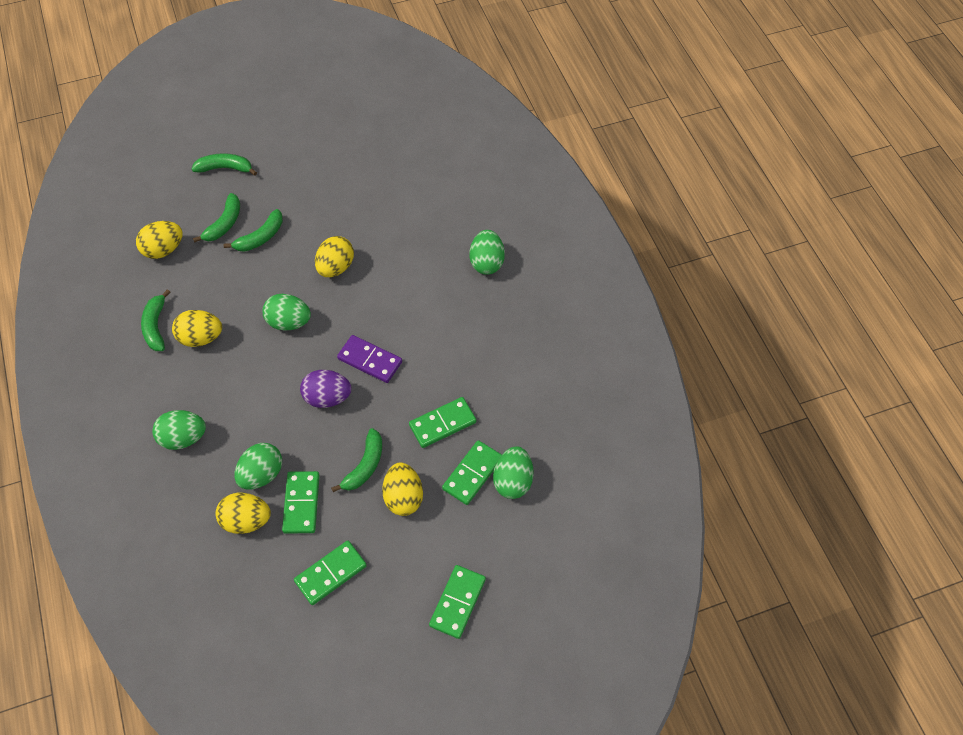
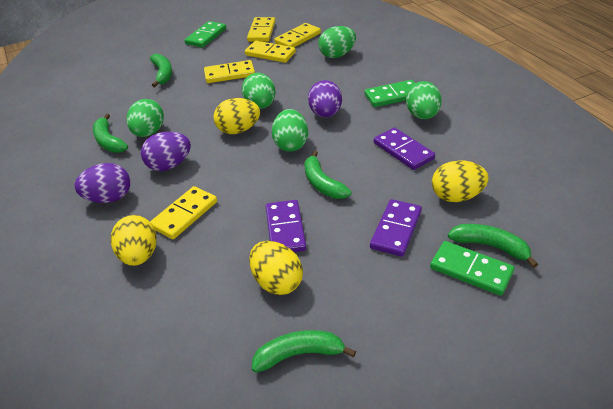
green domino: [282,471,320,534] [294,540,367,605] [409,397,477,448] [429,565,486,639] [442,440,502,505] = 5 -> [185,21,226,48] [364,80,415,107] [430,241,514,296] = 3
purple domino: [337,335,402,383] = 1 -> [266,200,306,252] [370,199,422,257] [374,127,435,170] = 3
purple egg: [300,370,351,408] = 1 -> [75,163,130,203] [141,132,191,171] [308,80,342,118] = 3
yellow domino: none = 0 -> [150,186,217,239] [204,60,255,83] [245,41,296,63] [247,17,275,42] [275,23,321,47] = 5
yellow egg: [136,221,183,259] [172,310,222,347] [215,493,271,534] [315,236,354,277] [382,462,423,516] = 5 -> [111,215,157,266] [213,98,260,134] [249,241,303,295] [432,160,489,202] = 4

